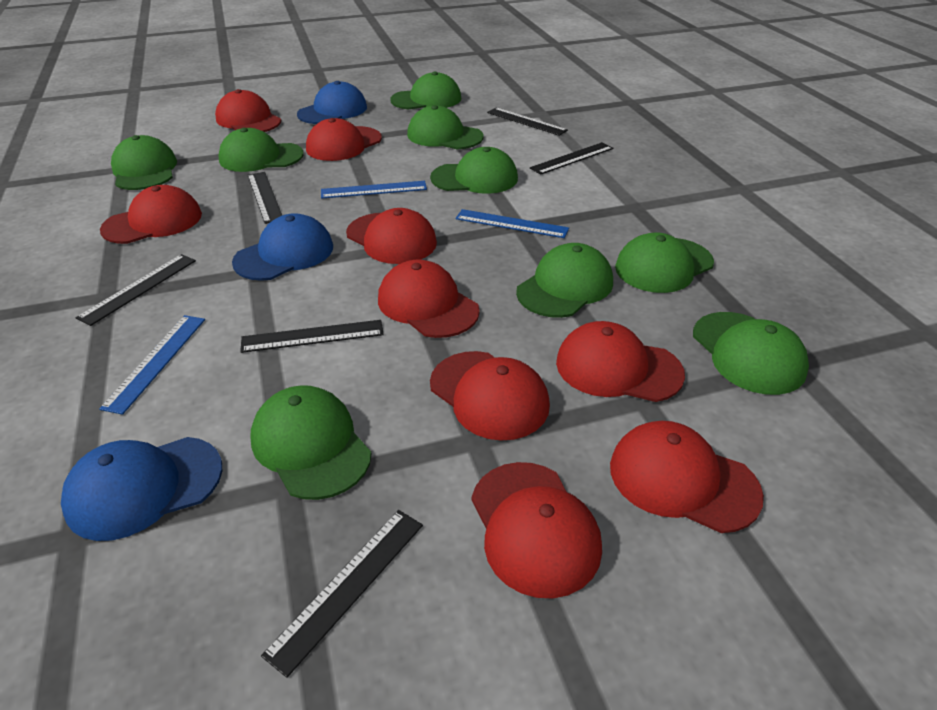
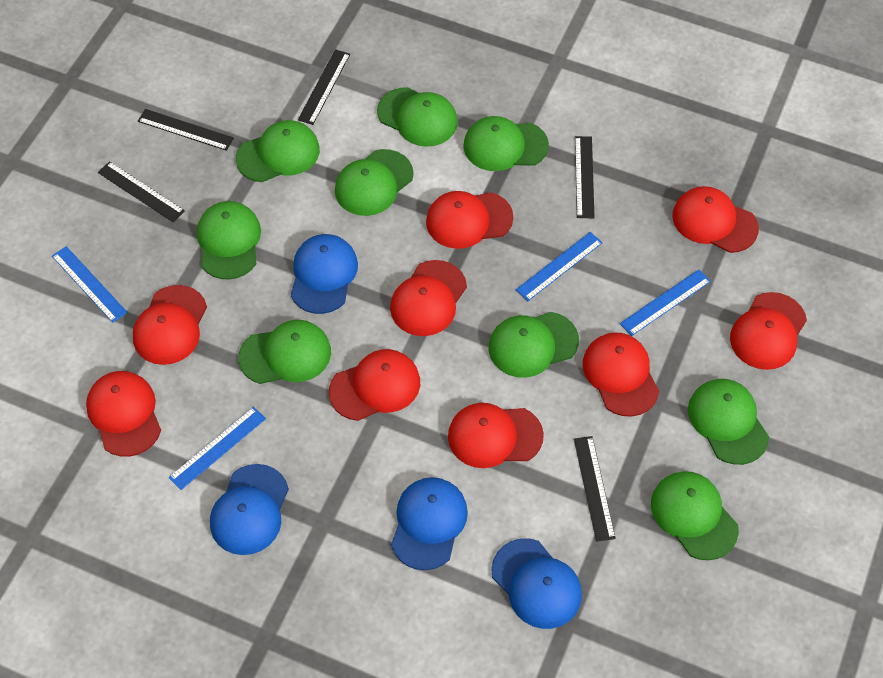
black ruler: [76,254,196,326] [240,320,384,353] [248,172,282,224] [261,510,423,678] [487,108,568,136] [530,142,613,175] = 6 -> [98,161,185,222] [138,109,234,151] [298,49,350,125] [574,436,616,542] [575,136,595,218] = 5
blue cap: [61,437,222,541] [232,213,333,281] [297,81,367,124] = 3 -> [210,464,289,555] [291,234,358,314] [391,477,468,570] [491,538,582,629] = 4
blue ruler: [99,315,205,415] [321,181,427,199] [456,209,569,238] = 3 -> [52,246,128,323] [169,407,266,490] [516,232,603,301] [620,269,711,336] = 4

